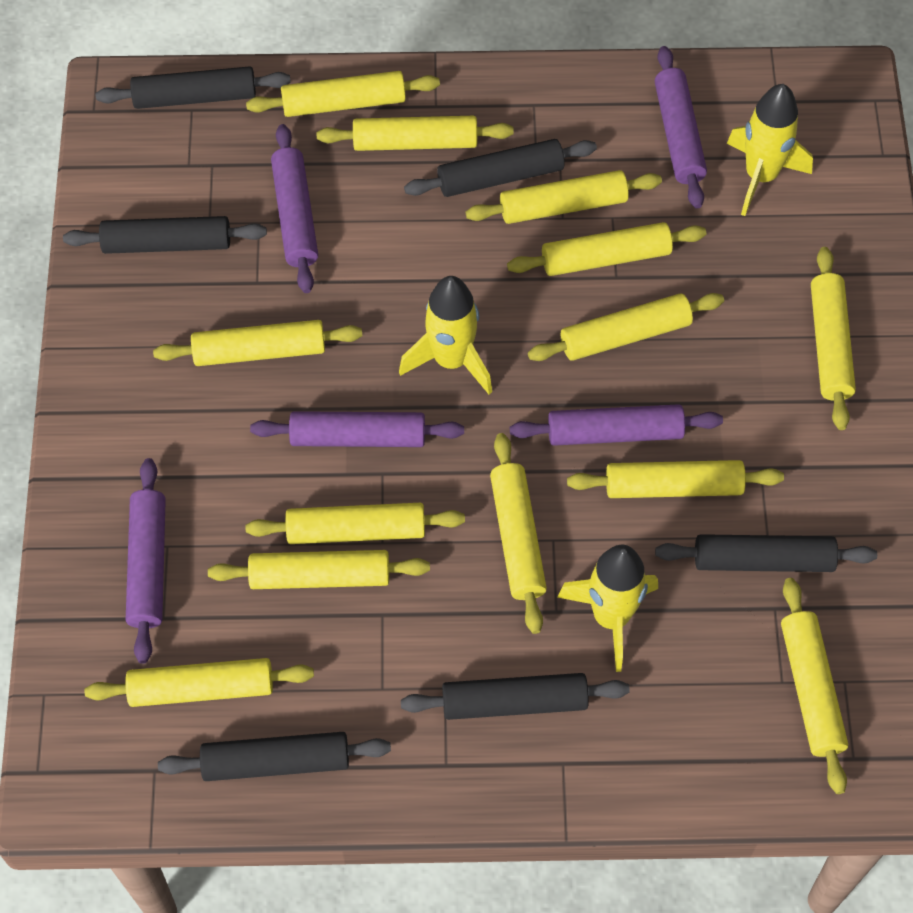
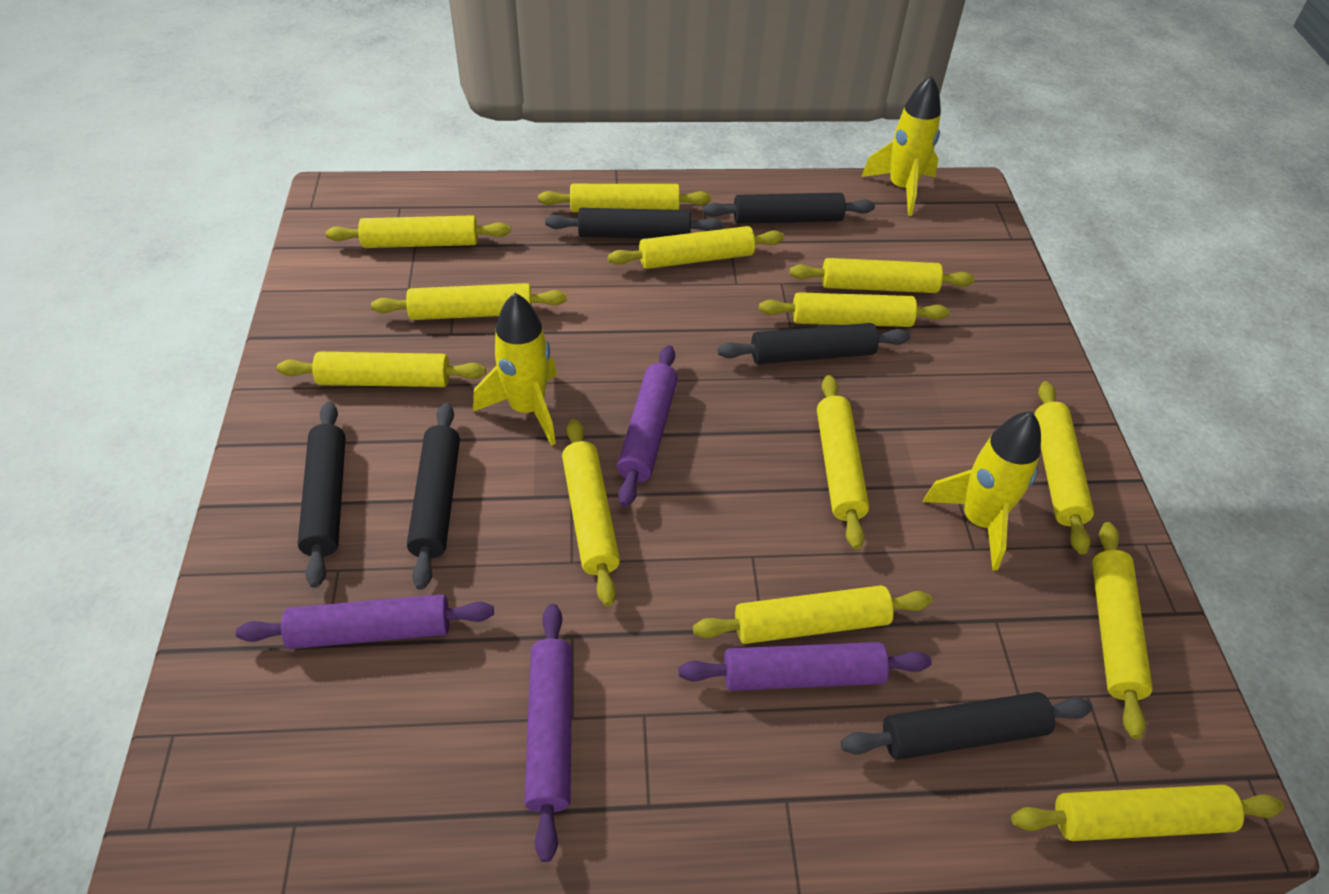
purple rolling pin: [126,458,166,664] [250,411,464,447] [271,124,318,293] [510,404,723,446] [655,46,707,209] = 5 -> [236,594,494,649] [524,604,572,862] [617,345,678,507] [678,642,932,691] = 4

